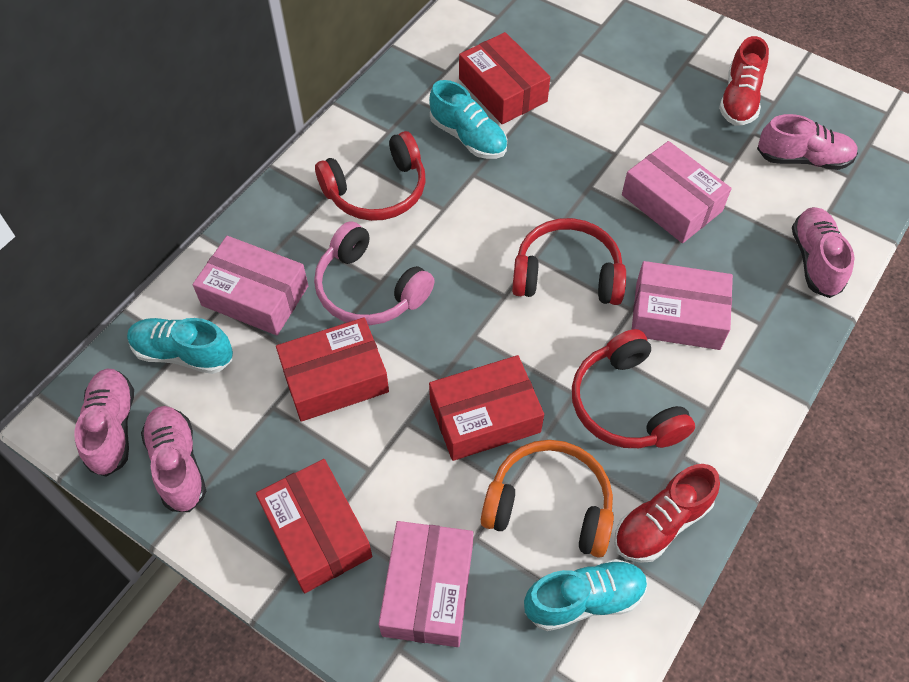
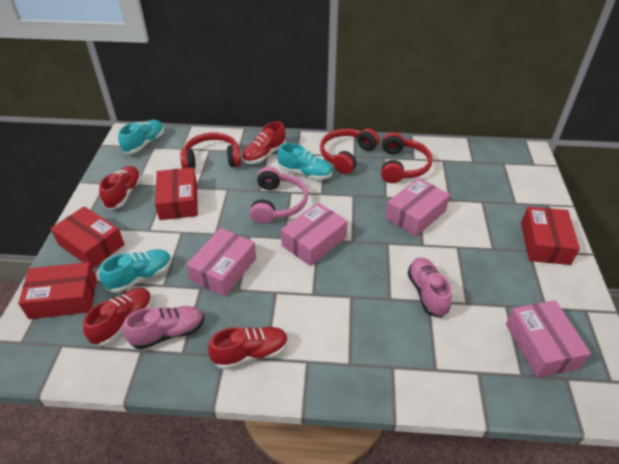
orange headphones: [481,440,614,558] = 1 -> none = 0
pink shoe: [74,369,134,477] [141,406,206,512] [757,114,858,170] [792,207,855,298] = 4 -> [123,306,204,350] [408,258,452,318] = 2
red shoe: [614,464,720,563] [719,36,769,126] = 2 -> [83,288,152,346] [99,166,141,210] [208,327,288,370] [242,121,286,164] = 4

